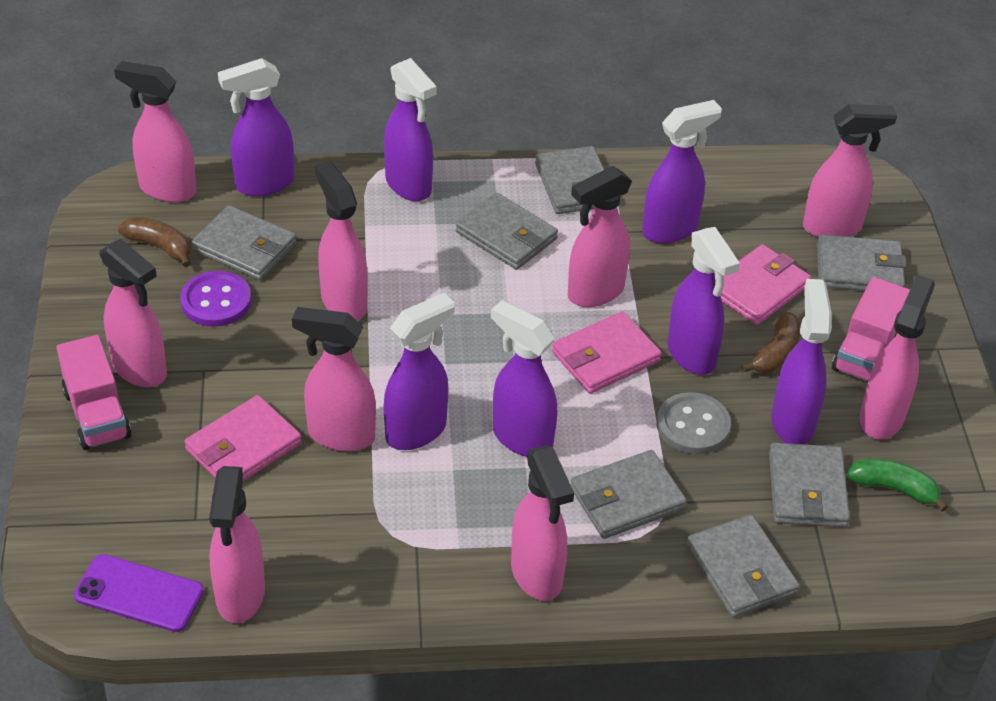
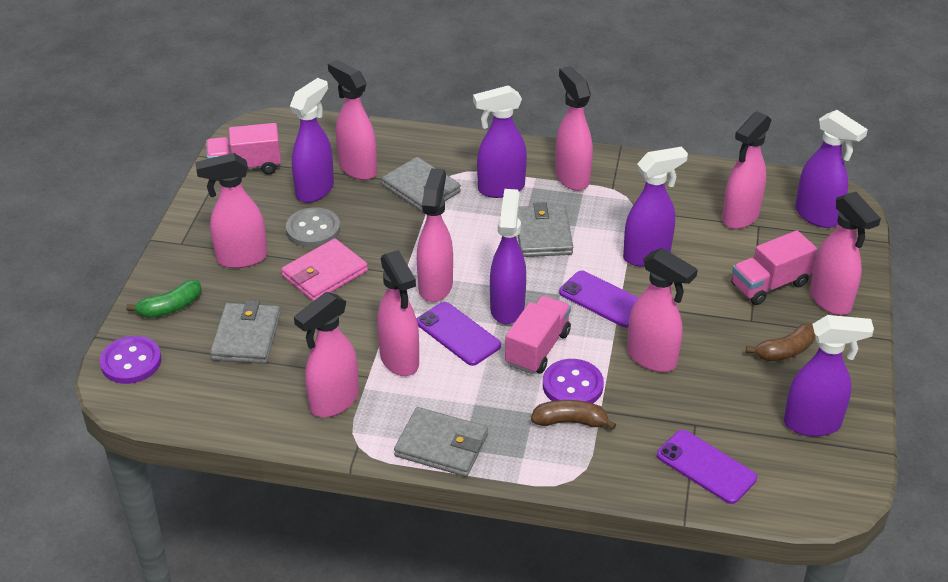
grey wallet: [191,205,297,280] [455,193,558,270] [535,146,604,214] [570,450,687,539] [686,515,800,617] [769,443,850,528] [817,234,907,291] = 7 -> [210,301,281,364] [382,157,461,213] [394,407,488,477] [518,202,573,257] = 4
pink truck: [57,335,132,450] [832,277,910,381] = 2 -> [206,123,281,175] [505,296,571,374] [732,230,817,305] = 3
pink wallet: [184,395,302,481] [552,311,662,394] [720,244,811,325] = 3 -> [281,238,368,301] = 1
purple button: [180,271,251,327] = 1 -> [100,336,161,384] [543,359,604,403] = 2
purple phone: [74,554,204,632] = 1 -> [417,302,501,366] [559,271,639,327] [657,430,757,504] = 3
purple spray bottle: [218,58,294,196] [384,58,437,201] [384,293,455,450] [491,300,557,457] [642,100,722,244] [668,227,740,375] [771,279,832,444] = 7 -> [290,78,334,203] [473,85,527,198] [490,189,526,324] [623,146,688,266] [784,315,874,437] [795,110,868,228] = 6

